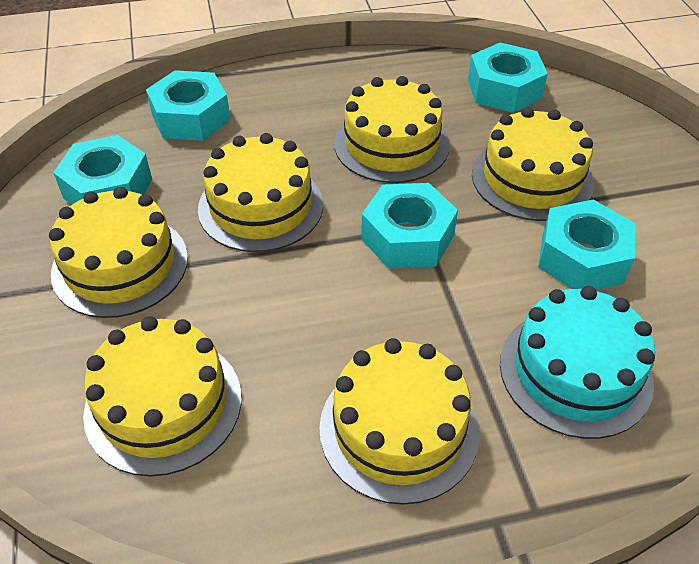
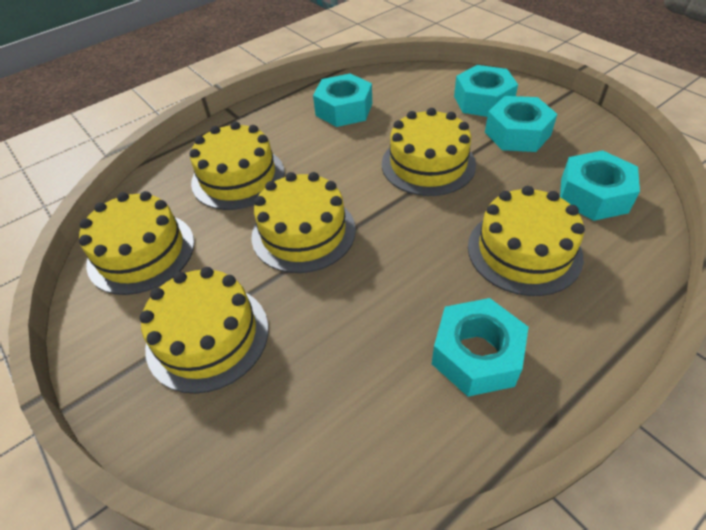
turquoise cake: [500,286,655,439] = 1 -> none = 0

